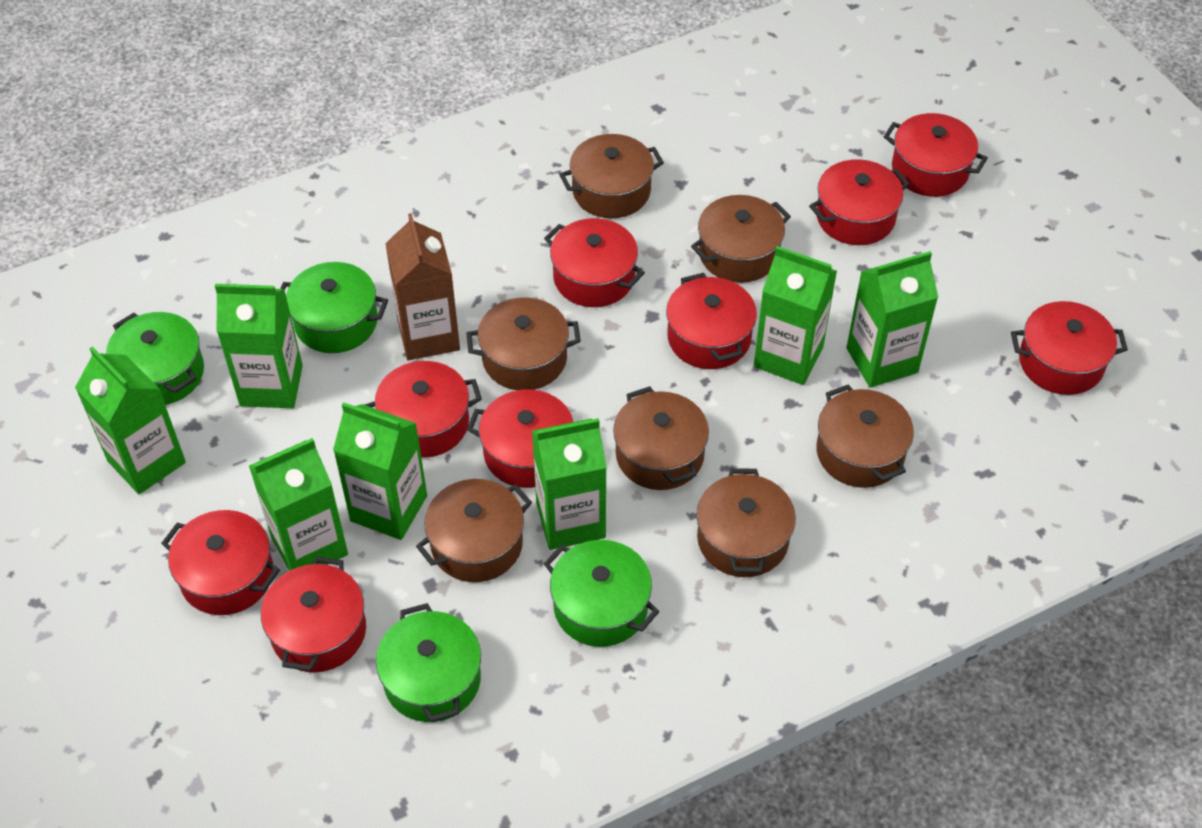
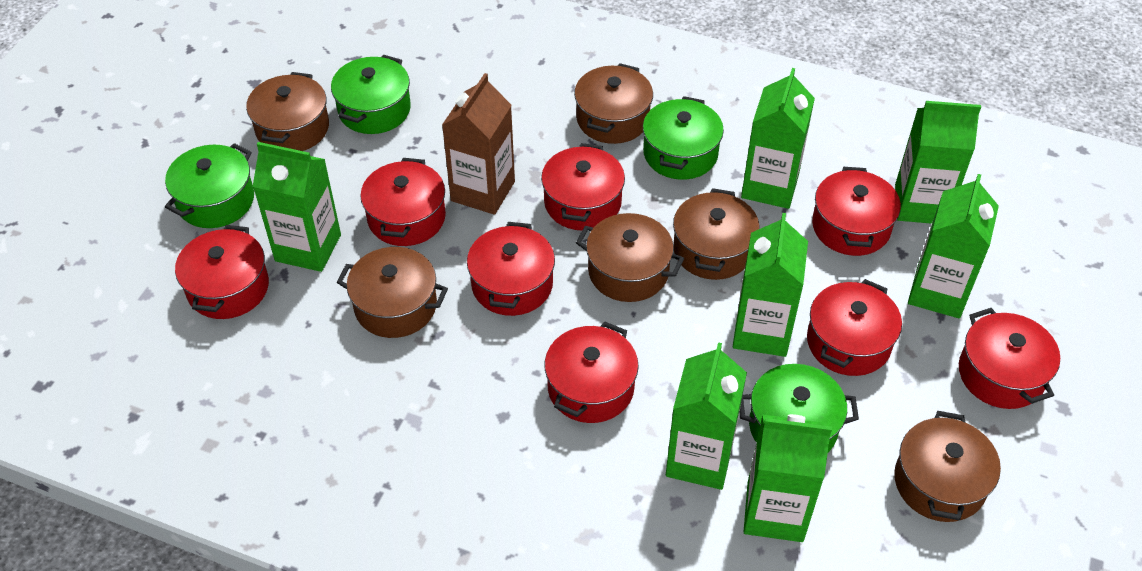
brown pot: [416,479,532,582] [466,297,581,390] [559,134,664,218] [613,386,709,490] [691,195,791,283] [696,468,796,577] [817,385,914,488] = 7 -> [246,72,329,151] [337,247,448,338] [574,63,653,144] [576,213,684,302] [673,188,760,280] [894,411,1001,522] = 6
red pot: [161,510,280,615] [261,557,366,672] [364,361,482,458] [467,389,573,488] [544,218,645,307] [666,273,757,369] [809,159,910,245] [884,113,988,197] [1011,301,1128,395] = 9 -> [175,225,269,319] [360,158,446,246] [467,222,555,316] [541,143,625,230] [545,322,639,423] [807,279,902,376] [812,167,901,256] [959,308,1060,409] = 8

